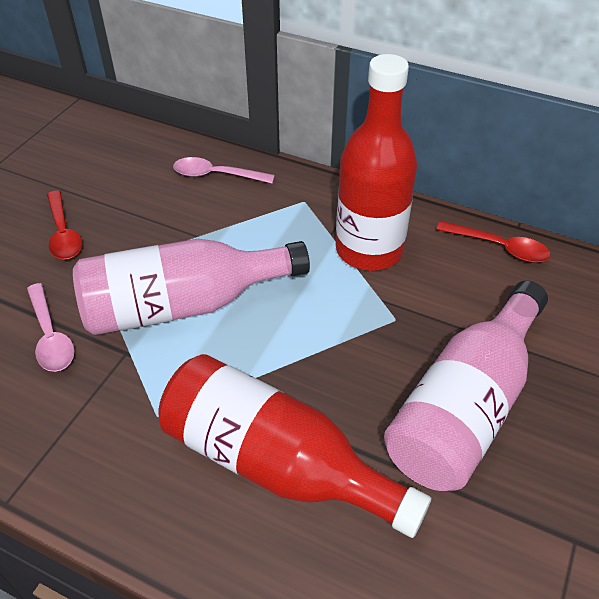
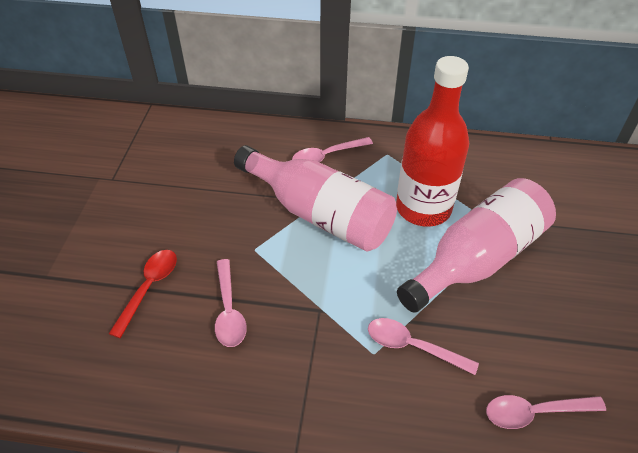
pink spoon: [27,283,75,372] [173,157,275,184] = 2 -> [215,259,247,347] [292,137,373,162] [368,318,479,375] [486,395,606,429] = 4
red bottle: [159,354,431,538] [336,54,417,271] = 2 -> [396,56,469,227] = 1
red spoon: [47,191,82,260] [436,221,550,263] = 2 -> [109,250,177,338] = 1

